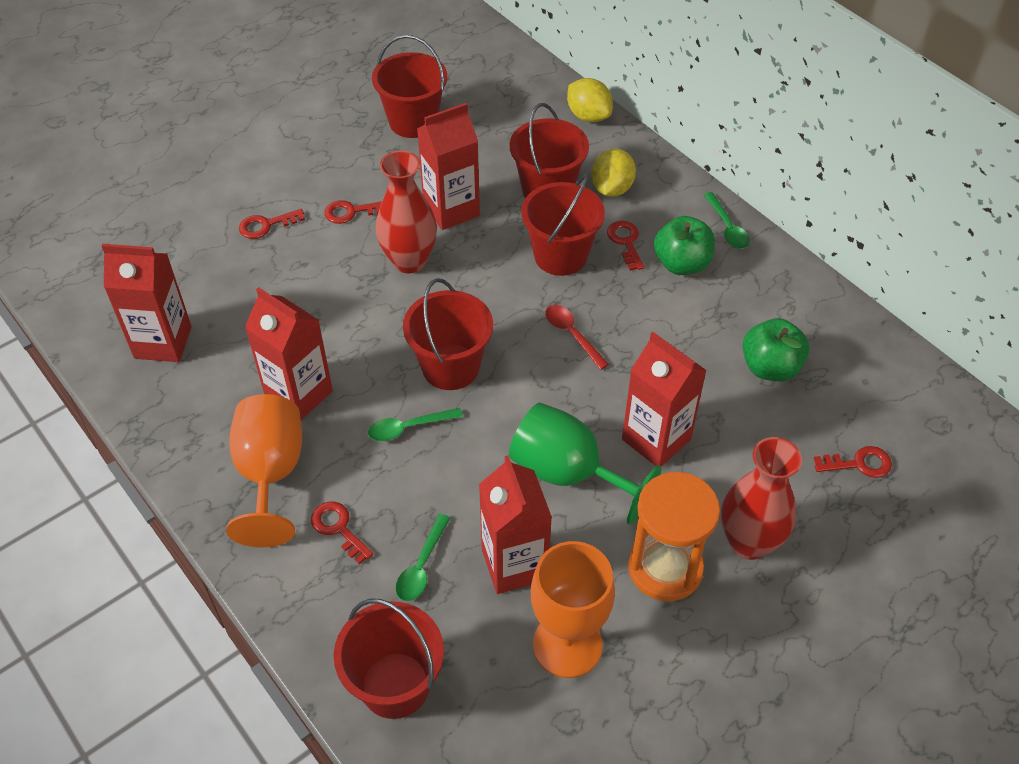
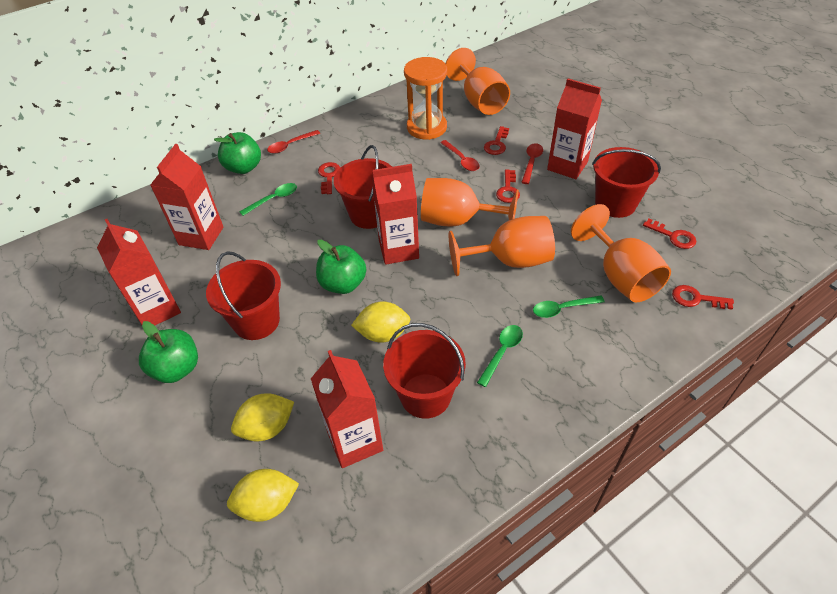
green apple: [654,216,715,275] [742,318,809,381] = 2 -> [139,321,198,383] [214,132,261,174] [316,240,366,294] = 3
green goblet: [509,403,662,525] = 1 -> none = 0
orange goblet: [226,394,302,547] [531,541,615,678] = 2 -> [421,178,519,226] [446,48,510,115] [449,216,555,276] [571,204,671,302] = 4
red bucket: [333,599,444,719] [372,35,447,138] [403,278,493,390] [510,103,589,198] [521,174,605,276] = 5 -> [206,251,281,340] [334,145,392,229] [383,323,466,419] [592,147,661,218] = 4
red spoon: [545,305,609,370] = 1 -> [267,130,320,154] [440,140,480,171] [521,143,543,184] = 3
red vase: [376,151,437,273] [721,437,802,560] = 2 -> none = 0
yellow lemon: [567,78,613,122] [592,149,636,197] = 2 -> [227,469,299,522] [231,393,294,441] [351,301,410,343] = 3

